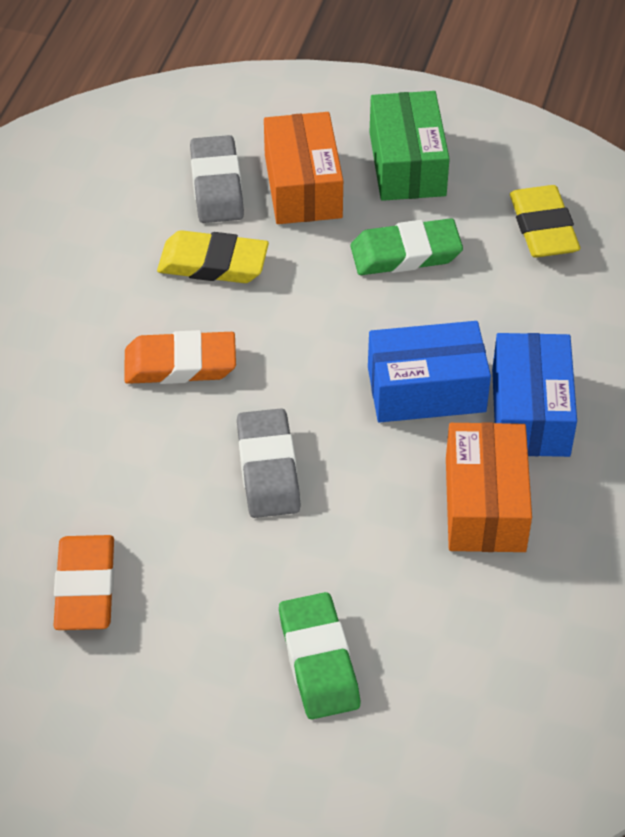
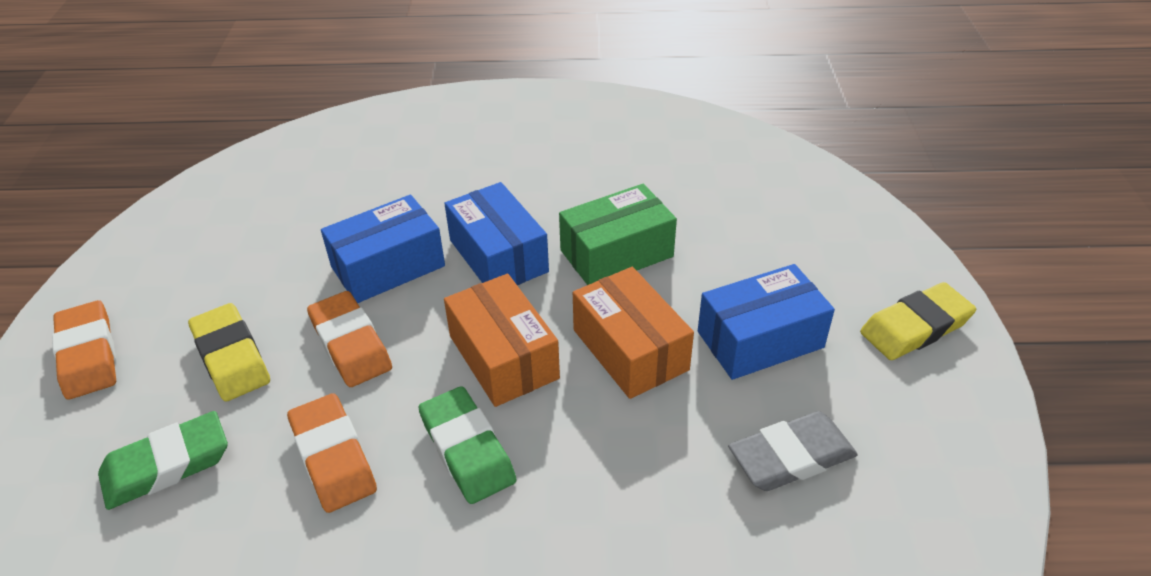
blue box: [368,321,491,423] [492,333,577,457] = 2 -> [321,195,445,303] [444,182,549,285] [698,264,835,380] = 3
grey eraser: [190,135,244,223] [237,408,301,518] = 2 -> [728,411,858,491] = 1
orange eraser: [54,535,115,630] [124,330,236,384] = 2 -> [52,300,116,400] [287,393,377,513] [307,291,392,387] = 3

